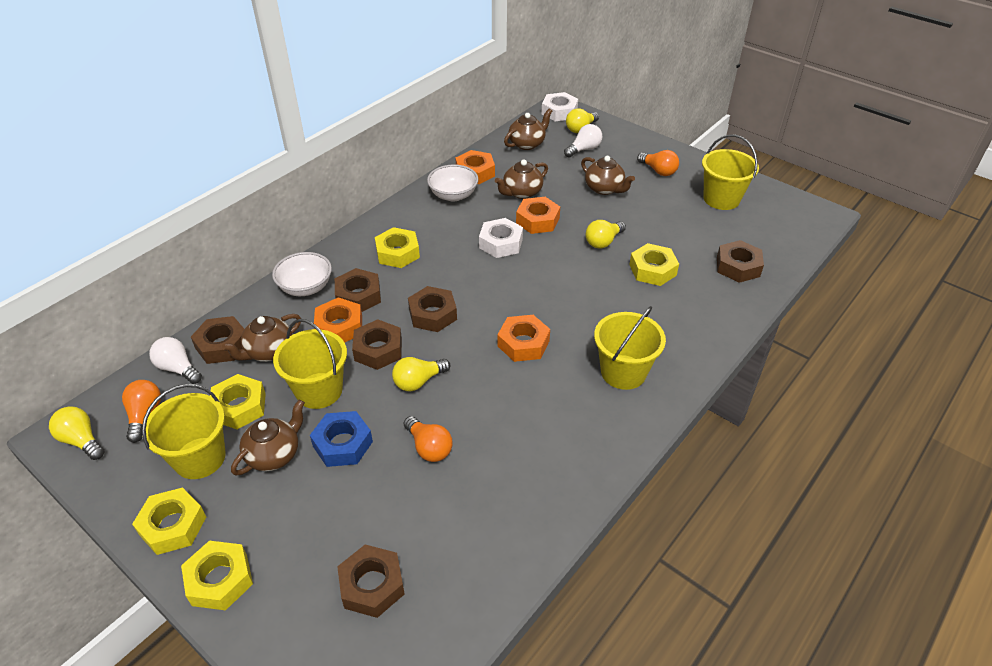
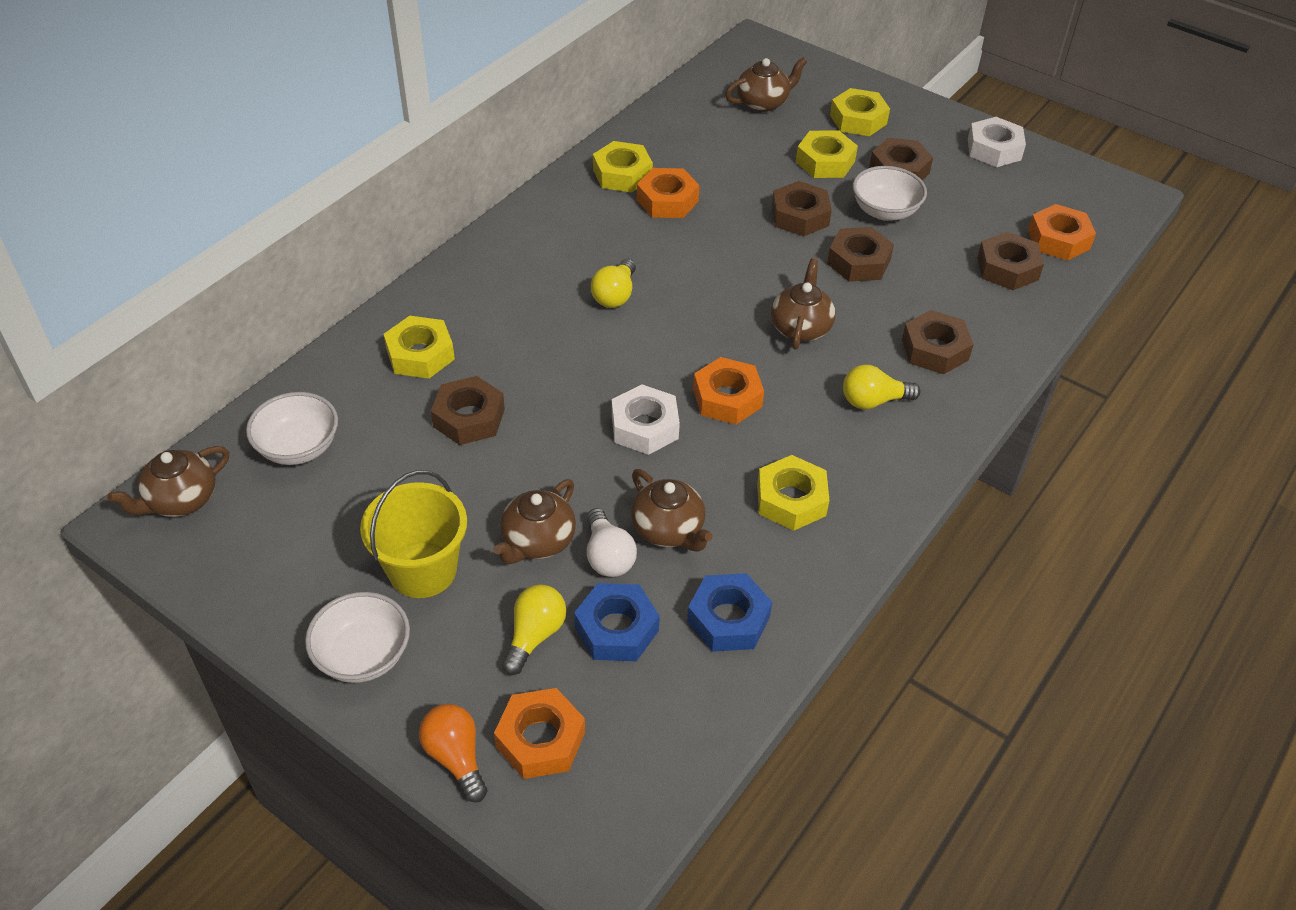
blue nut: [310,411,373,467] = 1 -> [574,583,660,661] [687,573,772,652] = 2
orange light bulb: [122,380,161,443] [404,416,452,462] [637,150,679,176] = 3 -> [419,704,487,802] = 1
white bowl: [272,252,332,296] [427,164,478,202] = 2 -> [246,392,338,465] [305,592,410,683] [853,166,927,221] = 3
white light bulb: [149,337,202,384] [564,124,602,157] = 2 -> [587,508,637,577] = 1
yellow bucket: [142,384,226,479] [273,319,347,409] [594,306,666,390] [702,134,759,210] = 4 -> [360,470,467,598] = 1
yellow light bulb: [49,406,104,460] [392,357,450,391] [566,108,599,133] [586,220,626,249] = 4 -> [502,585,566,675] [591,259,636,308] [843,365,921,409] = 3

